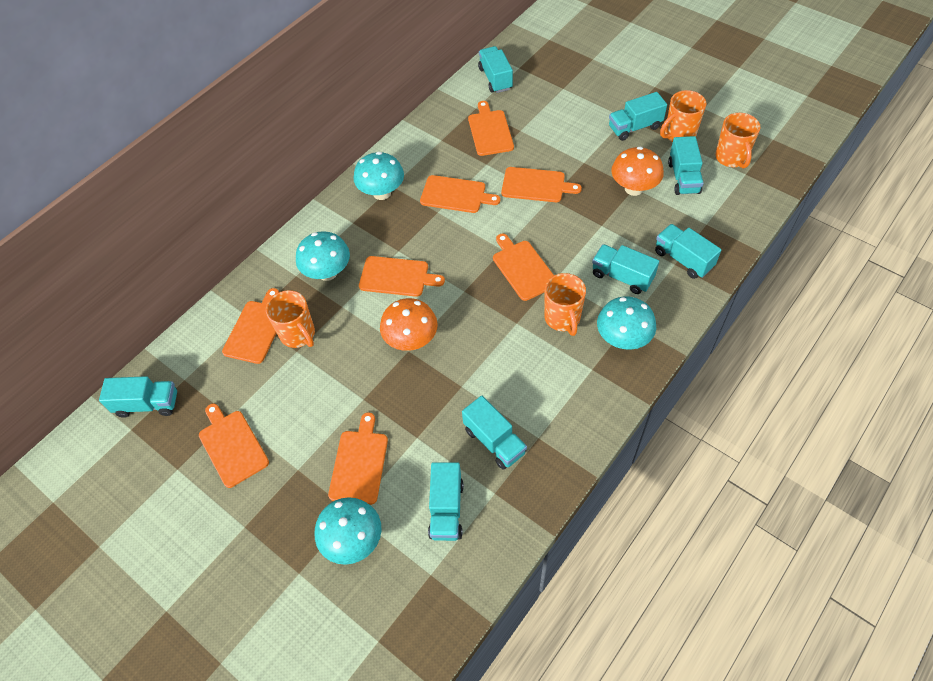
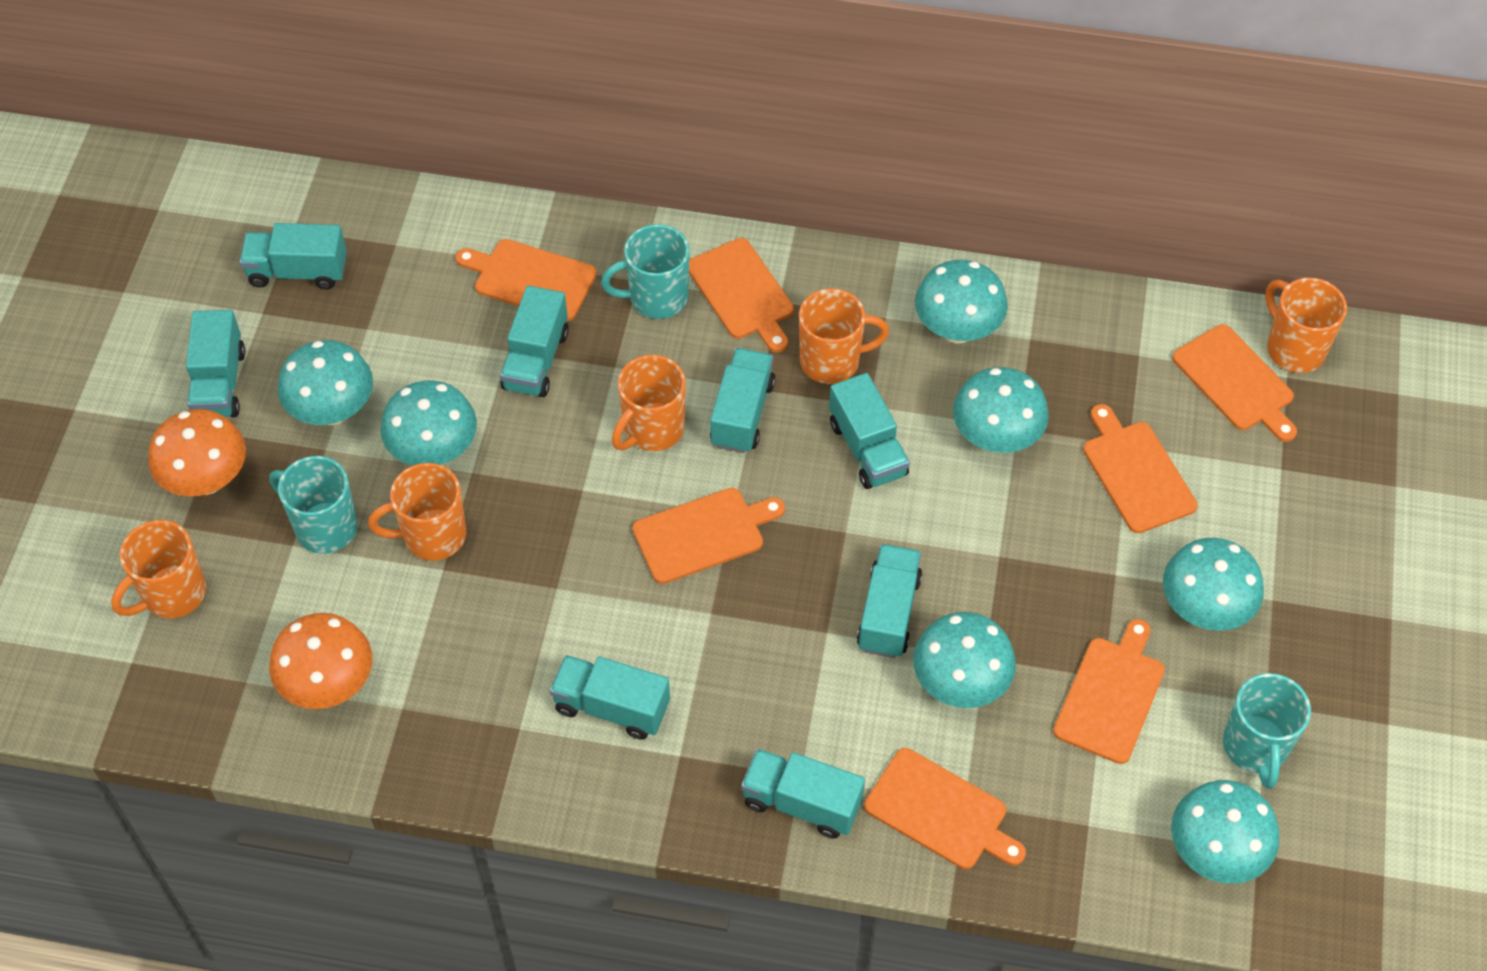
orange cutting board: [199,404,269,488] [222,288,279,364] [328,412,388,505] [359,256,445,297] [420,175,500,213] [468,101,514,156] [493,234,554,301] [501,167,582,202] = 8 -> [456,239,597,321] [632,488,785,584] [689,238,794,352] [864,748,1026,869] [1053,619,1165,764] [1083,404,1198,533] [1172,324,1297,442] = 7
orange mug: [266,290,315,348] [544,273,586,336] [660,90,706,142] [715,113,760,168] = 4 -> [111,520,206,619] [368,463,466,561] [612,355,686,451] [799,288,889,384] [1265,278,1347,373] = 5
turquoise mug: none = 0 -> [269,456,358,554] [601,224,690,319] [1223,673,1311,789] = 3
turquoise mushroom: [296,231,350,281] [315,497,382,565] [354,152,404,200] [597,296,656,350] = 4 -> [278,340,373,425] [381,380,477,465] [913,612,1016,708] [915,260,1008,344] [953,367,1049,453] [1163,538,1264,631] [1171,780,1280,884] = 7

